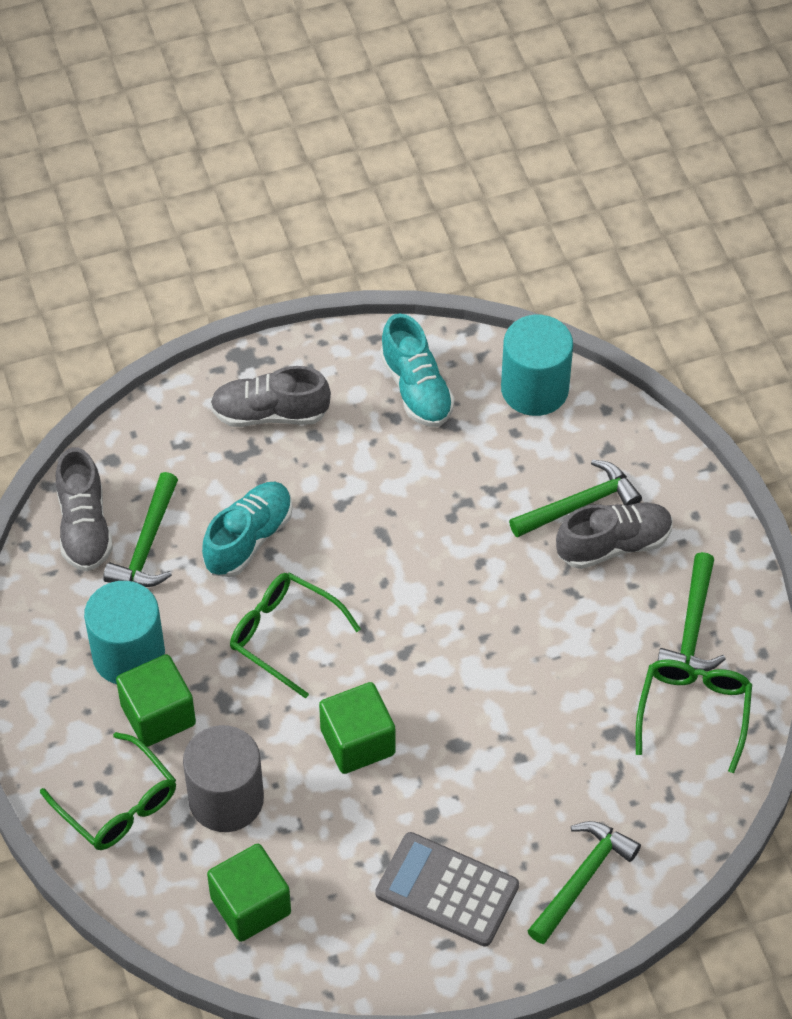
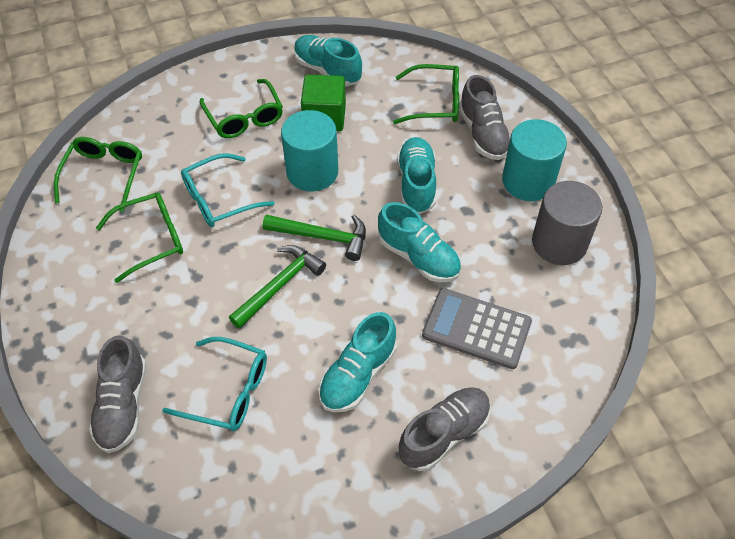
green cube: [116,654,196,747] [207,844,291,942] [319,682,395,774] = 3 -> [301,75,346,131] = 1
green glasses: [40,732,176,850] [230,573,361,699] [636,659,752,773] = 3 -> [54,137,142,212] [96,193,183,283] [200,79,283,138] [393,64,459,124] = 4
green hammer: [103,472,178,587] [509,460,642,538] [528,821,641,944] [658,552,726,671] = 4 -> [229,245,326,329] [263,215,366,261] = 2
turquoise glasses: none = 0 -> [162,337,267,431] [181,153,275,227] = 2
turquoise shoe: [202,482,293,577] [380,313,455,427] = 2 -> [294,35,362,86] [318,312,397,412] [378,202,461,282] [397,137,436,214] = 4

